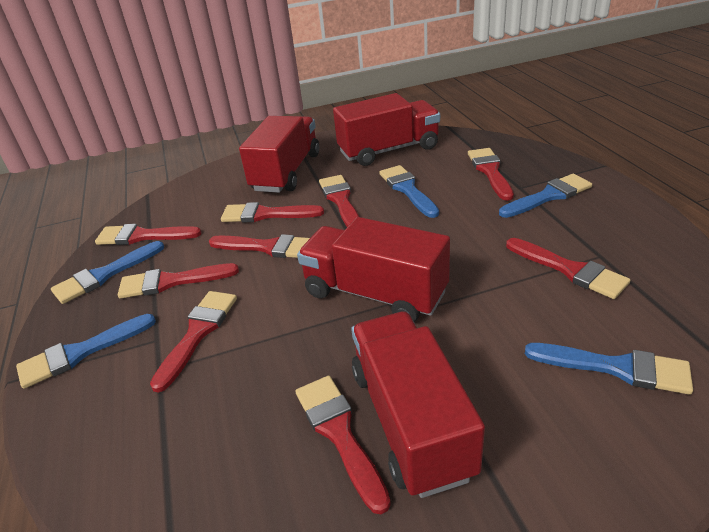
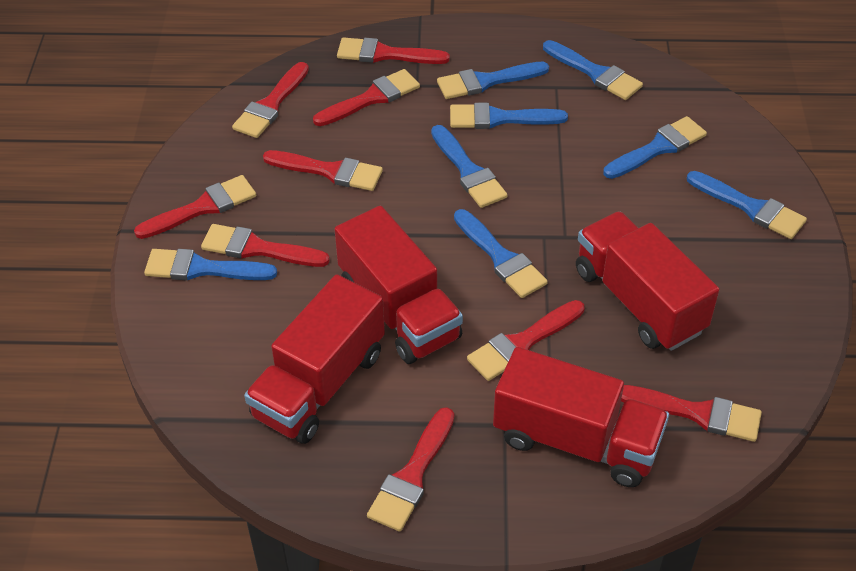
blue brush: [16,314,156,389] [51,241,164,304] [379,165,439,218] [499,174,592,218] [525,343,693,395] = 5 -> [144,249,277,280] [431,125,507,208] [437,62,549,99] [450,103,568,129] [454,209,548,298] [543,40,643,100] [603,116,707,179] [687,171,807,239] = 8

